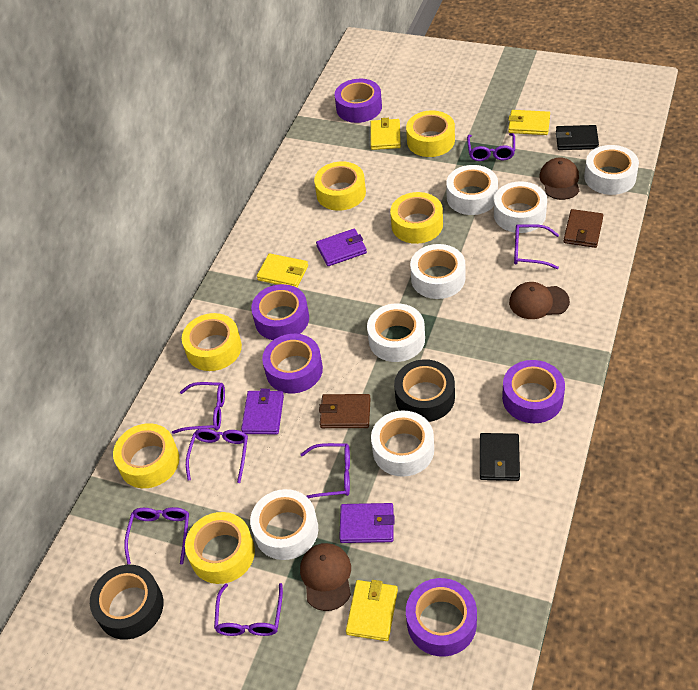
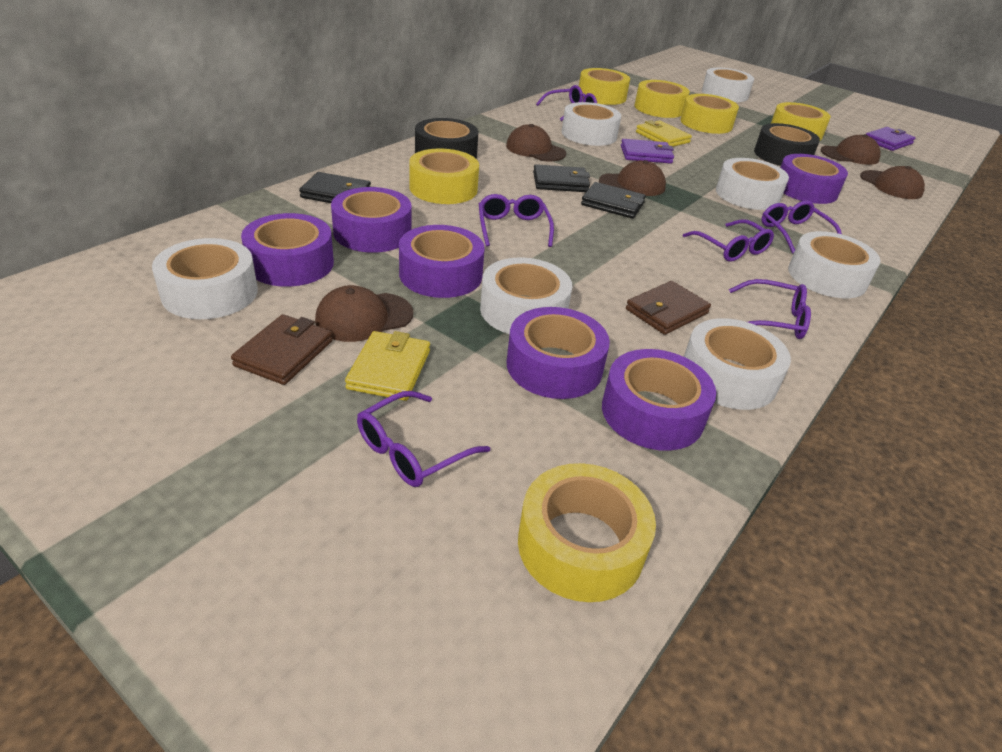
black wallet: [480,433,520,481] [556,125,599,150] = 2 -> [299,172,371,203] [533,164,590,192] [581,182,646,219] = 3
brown cap: [300,543,351,611] [509,282,570,319] [539,158,579,200] = 3 -> [315,285,413,342] [506,124,566,161] [599,160,666,196] [821,134,881,165] [860,166,925,199] = 5
purple glasses: [124,507,189,564] [172,382,225,434] [186,428,248,483] [214,583,283,636] [301,443,350,498] [467,133,515,161] [514,224,559,269] = 7 -> [357,391,490,487] [479,194,554,247] [536,85,597,121] [683,219,774,262] [729,279,811,339] [761,200,842,254] = 6
purple tape: [251,284,309,340] [262,334,323,393] [335,79,382,123] [406,578,477,657] [502,360,565,423] = 5 -> [241,213,334,287] [331,187,412,253] [399,225,485,298] [507,307,610,399] [602,349,716,451] [780,154,848,204] = 6
purple wallet: [241,389,284,434] [316,229,367,266] [339,503,394,543] = 3 -> [621,139,674,164] [866,127,916,151] = 2
yellow wallet: [257,253,308,288] [346,580,398,641] [371,118,401,150] [508,110,550,135] = 4 -> [345,331,430,401] [636,120,692,147] = 2

